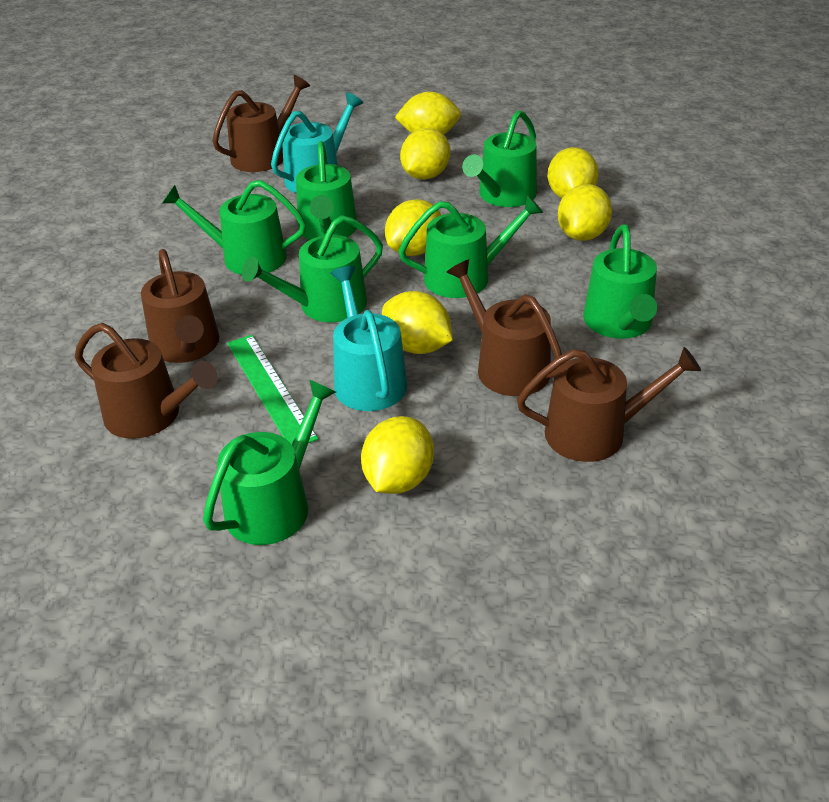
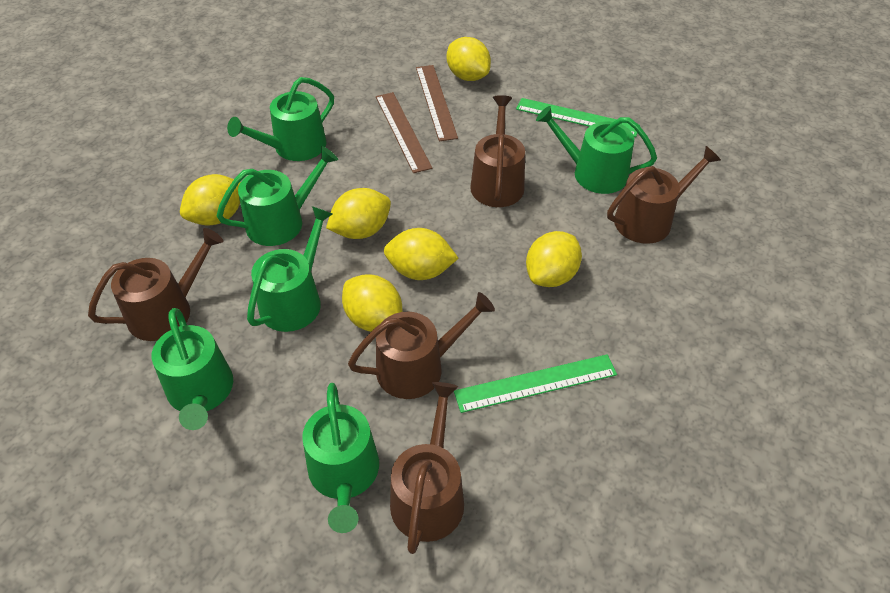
brown ruler: none = 0 -> [376,92,432,173] [416,65,458,141] = 2
green ruler: [227,335,318,444] = 1 -> [454,354,617,413] [516,98,640,137] = 2
green watering can: [162,180,306,275] [203,379,336,545] [242,215,383,322] [296,141,357,240] [399,195,543,298] [462,110,537,207] [583,225,657,339] = 7 -> [152,308,233,430] [217,146,338,246] [227,77,334,161] [247,206,333,332] [302,383,379,533] [536,106,657,194] = 6
turquoise watering can: [271,92,363,193] [330,266,407,411] = 2 -> none = 0
yellow lemon: [361,416,434,494] [382,291,453,354] [385,199,441,256] [395,92,461,134] [400,128,450,180] [547,147,599,198] [558,184,612,241] = 7 -> [180,174,241,225] [326,188,391,239] [342,274,402,332] [384,228,458,280] [447,37,491,81] [526,231,582,287] = 6

